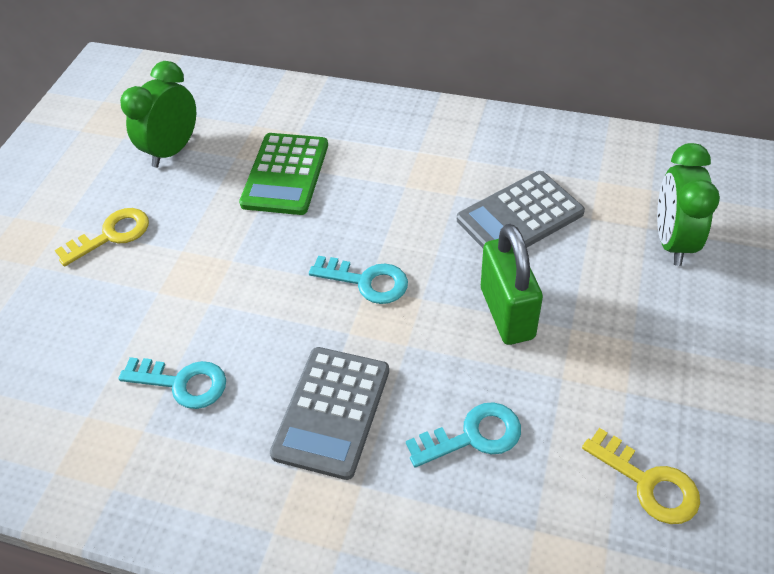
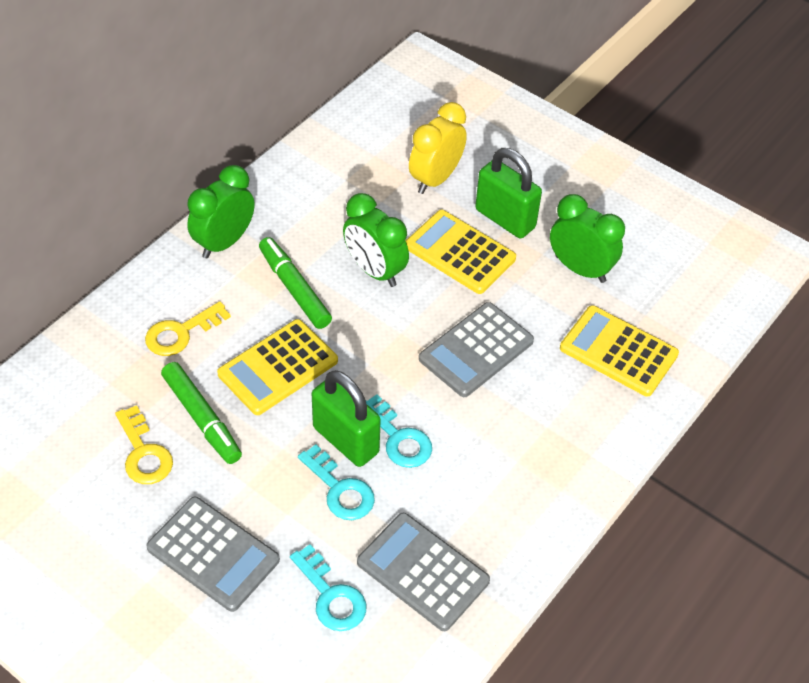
green calculator: [239,133,328,215] = 1 -> none = 0
green clock: [120,61,196,168] [657,143,720,266] = 2 -> [187,165,255,258] [343,193,409,287] [550,194,625,283] = 3
green marker: none = 0 -> [161,362,242,464] [259,237,332,329] = 2
green padlock: [481,224,543,345] = 1 -> [312,370,381,467] [475,148,542,238] = 2
grey calculator: [270,347,389,480] [457,171,585,248] = 2 -> [146,497,280,612] [357,513,490,631] [419,302,534,397] = 3
yellow calculator: none = 0 -> [217,319,338,415] [406,210,516,294] [560,305,679,397] = 3
yellow clock: none = 0 -> [409,102,467,194] = 1

